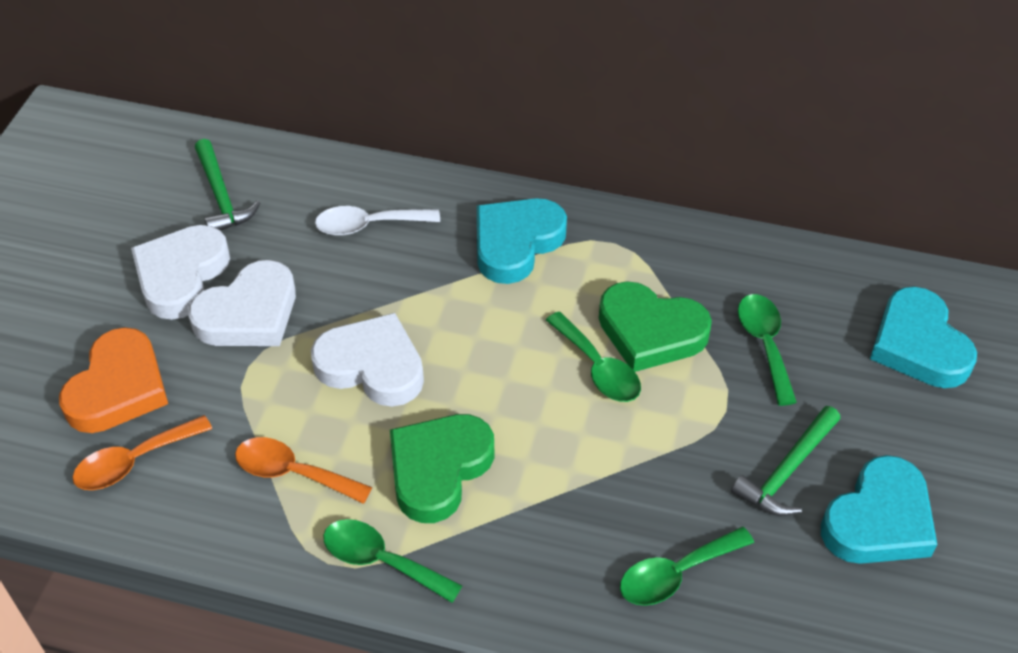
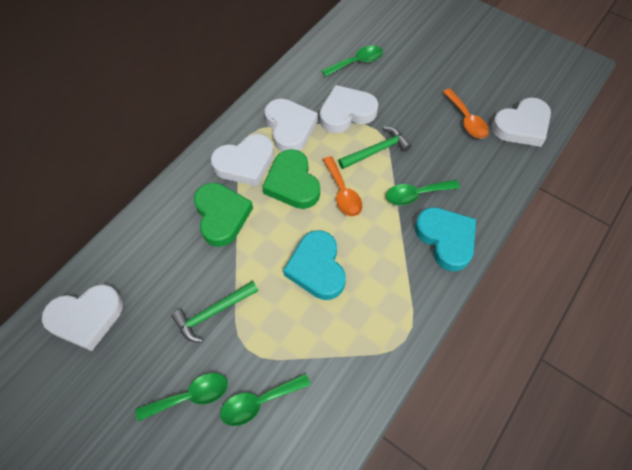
orange heart: [59,327,168,433] = 1 -> none = 0
turquoise heart: [477,198,567,284] [821,455,937,564] [870,287,977,388] = 3 -> [283,230,346,300] [415,207,476,271] = 2
white heart: [131,225,230,320] [188,260,296,346] [311,313,424,407] = 3 -> [42,284,123,351] [211,134,274,186] [265,99,318,152] [320,85,378,133] [491,98,551,147] = 5
white spoon: [315,206,440,236] = 1 -> none = 0

